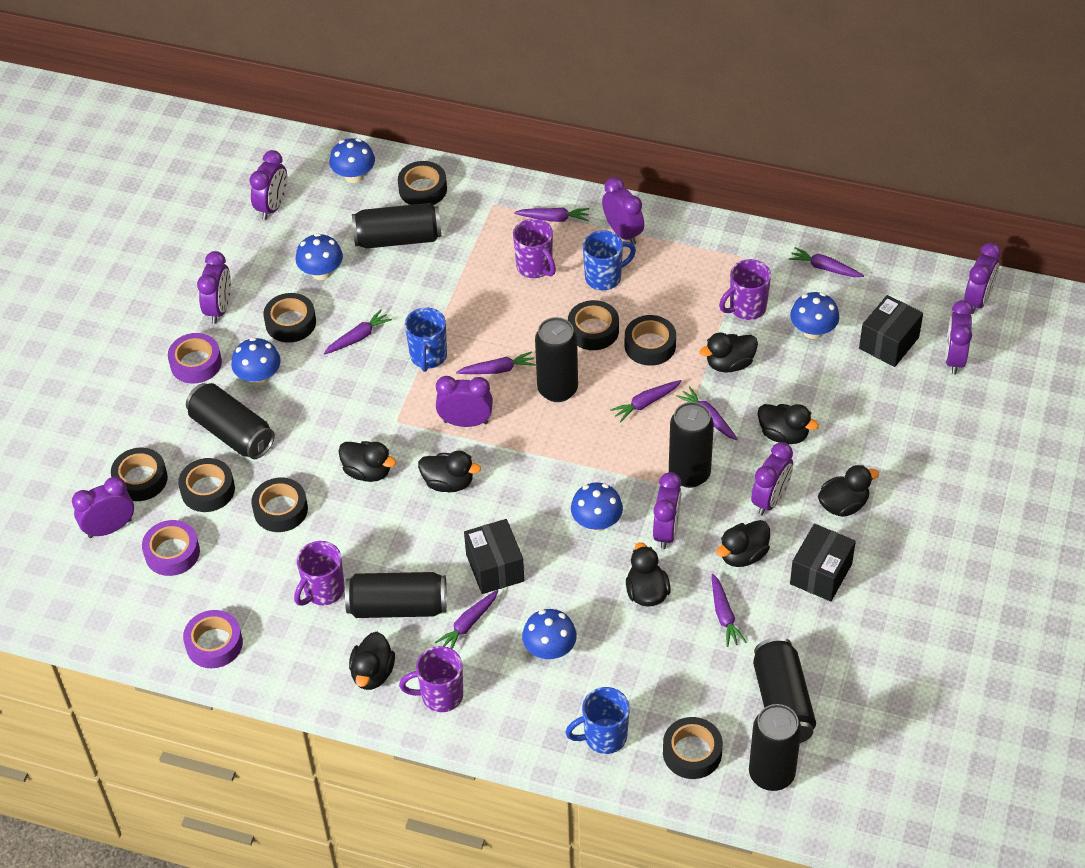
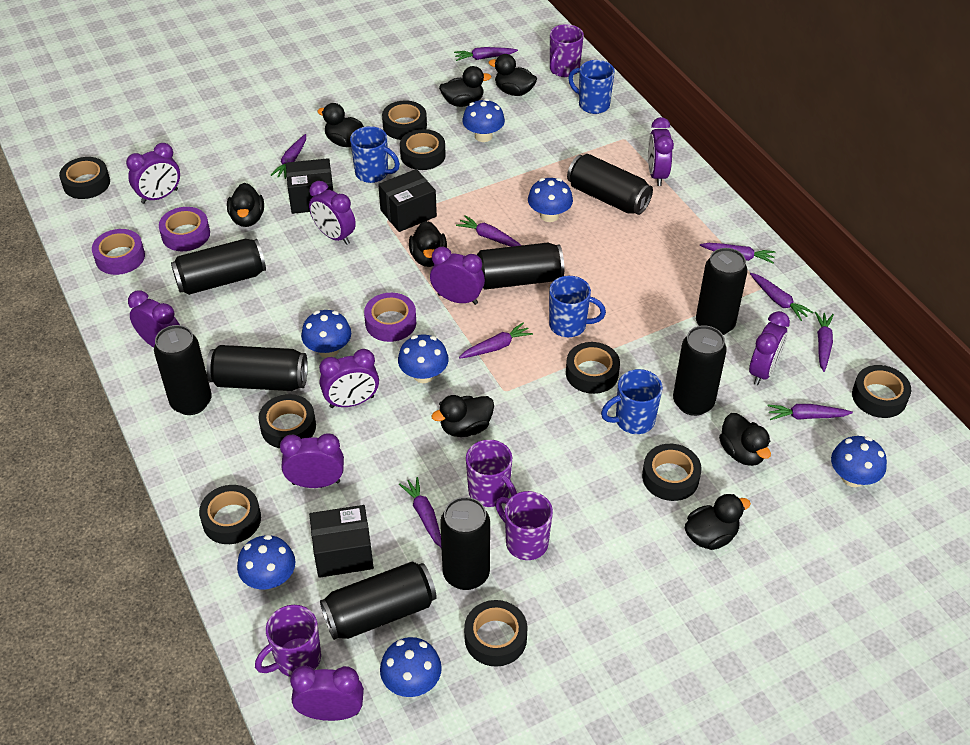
black can: [186,383,275,459] [345,572,447,618] [352,203,442,249] [535,317,578,402] [669,402,714,488] [749,704,802,791] [753,637,816,743] = 7 -> [154,325,212,415] [171,239,266,295] [206,345,308,391] [320,561,437,640] [440,497,490,590] [477,243,564,290] [567,154,653,215] [673,325,727,416] [696,248,747,335] = 9
black tape: [111,448,168,501] [178,458,235,512] [251,477,308,532] [263,293,316,343] [398,161,447,205] [568,300,619,350] [625,315,676,366] [663,717,723,779] = 8 -> [59,157,110,199] [199,485,261,544] [259,394,316,448] [382,101,427,140] [400,129,446,170] [464,600,528,667] [566,342,620,394] [642,444,702,501] [852,365,911,418] = 9
blue mug: [405,308,447,372] [565,687,630,754] [583,230,636,290] = 3 -> [350,126,400,183] [549,276,606,337] [568,60,615,114] [601,369,663,434] = 4
blue mushroom: [231,337,281,385] [295,233,343,280] [330,138,375,183] [522,609,577,660] [571,482,623,532] [790,292,839,339] = 6 -> [237,535,296,590] [301,310,351,358] [380,637,442,697] [398,334,449,383] [462,99,505,142] [528,178,573,222] [831,436,887,487] = 7
purple carrot: [324,309,392,355] [435,590,498,649] [456,351,536,374] [514,208,589,222] [610,380,682,422] [676,386,738,440] [712,574,746,647] [789,247,864,277] = 8 -> [271,134,306,179] [399,477,441,547] [454,47,518,61] [456,216,521,247] [459,322,533,359] [700,243,775,264] [750,273,813,321] [767,404,853,420] [815,312,834,372] = 9

